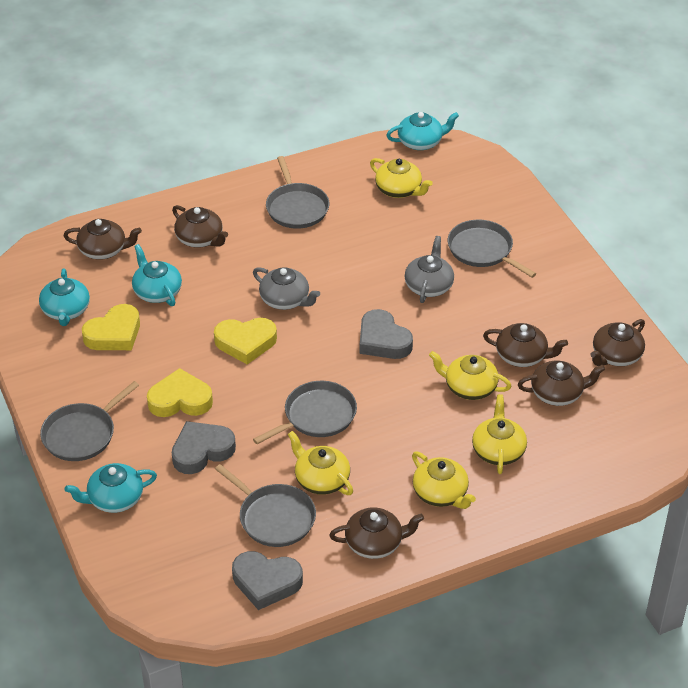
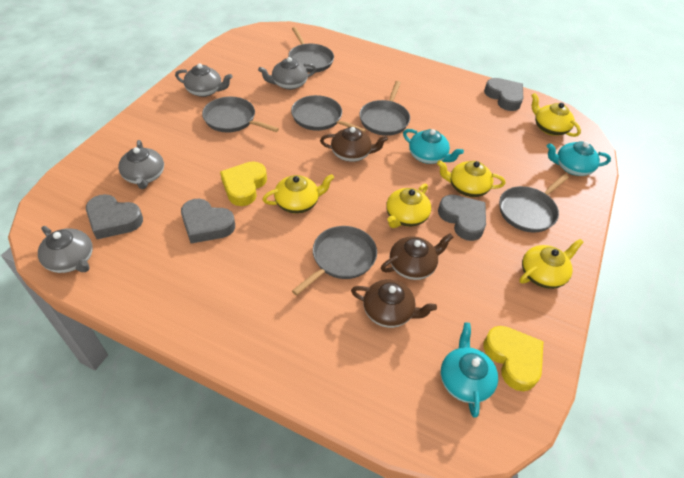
brown teapot: [64,219,142,260] [172,205,228,248] [329,507,424,559] [483,323,568,367] [518,361,605,406] [590,319,645,366] = 6 -> [320,127,388,162] [351,280,437,328] [381,233,453,280] = 3
grey heart: [172,421,236,474] [232,551,303,610] [360,309,413,359] = 3 -> [86,194,143,239] [181,199,235,243] [438,195,486,241] [484,78,523,111] = 4
grey pan: [40,381,139,461] [215,464,316,547] [253,381,357,444] [266,156,329,229] [448,220,536,278] = 5 -> [202,97,279,132] [288,27,334,73] [291,95,366,132] [292,226,377,295] [359,81,410,136] [499,174,569,233] = 6
grey teapot: [253,267,320,310] [405,236,454,303] = 2 -> [38,226,93,273] [118,140,164,189] [175,64,232,97] [258,57,316,90] = 4
turquoise teapot: [39,268,90,326] [65,463,157,513] [132,244,182,306] [386,112,459,150] = 4 -> [403,129,464,164] [441,323,498,417] [547,141,611,176] = 3
yellow heart: [82,304,140,350] [147,368,213,417] [214,318,277,364] = 3 -> [220,161,267,206] [483,326,544,391] = 2

